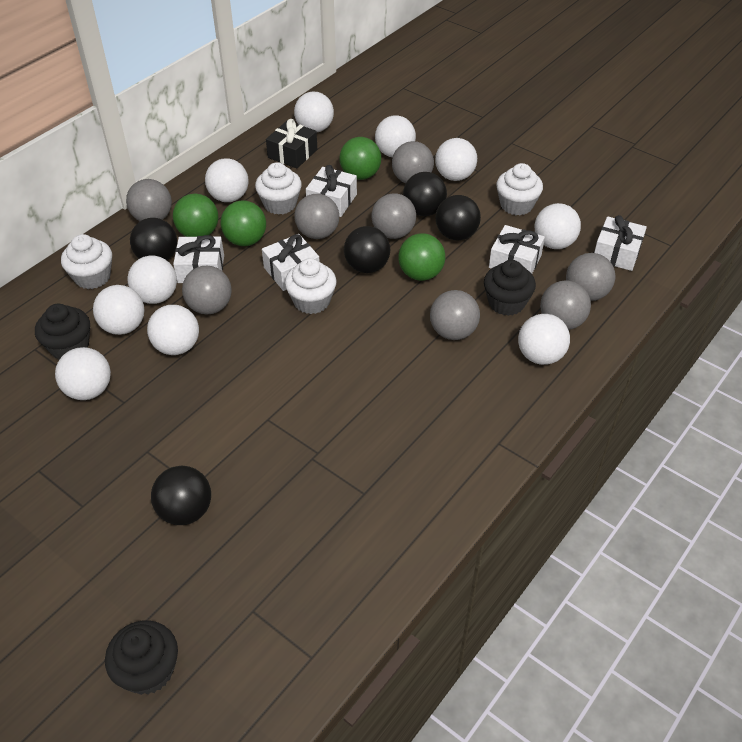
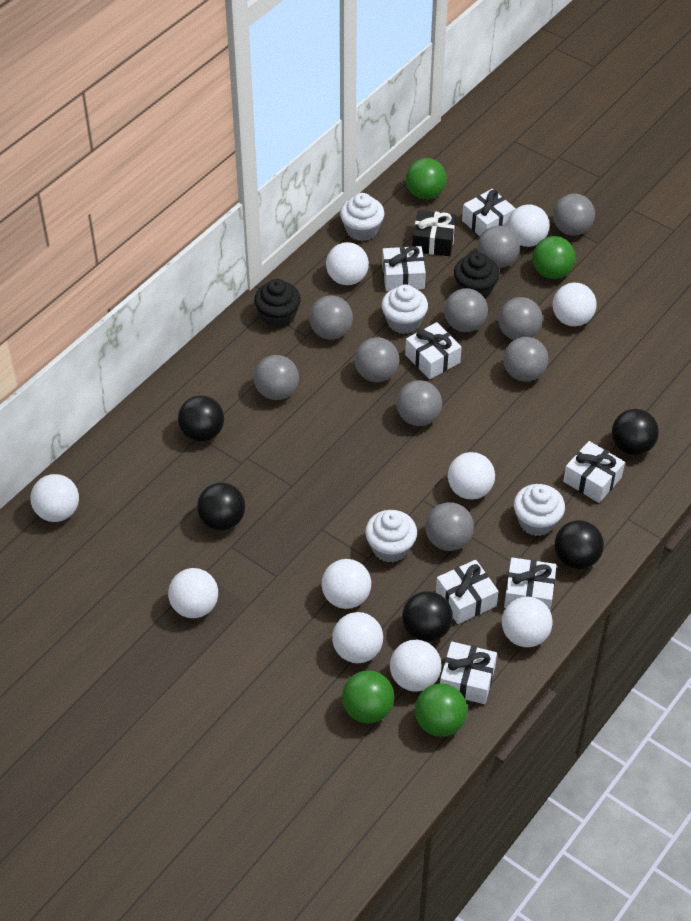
black cupcake: [35,304,90,360] [105,620,178,695] [484,260,536,316] = 3 -> [254,279,301,328] [454,252,500,299] = 2
grey ball: [126,179,172,221] [182,266,232,314] [294,194,339,239] [371,193,416,239] [392,141,434,183] [430,290,480,340] [540,280,591,330] [566,253,615,301] = 8 -> [254,355,299,400] [309,296,353,340] [355,337,399,382] [396,380,442,426] [425,502,474,551] [444,288,488,332] [477,226,520,268] [498,297,543,340] [503,337,548,382] [553,194,595,236] = 10
white gift: [173,235,224,283] [262,234,320,291] [306,165,357,217] [489,225,545,274] [594,215,647,271] = 5 -> [382,246,426,291] [405,322,462,379] [436,560,499,624] [440,641,497,704] [462,189,516,236] [504,557,556,610] [563,441,625,503] = 7

